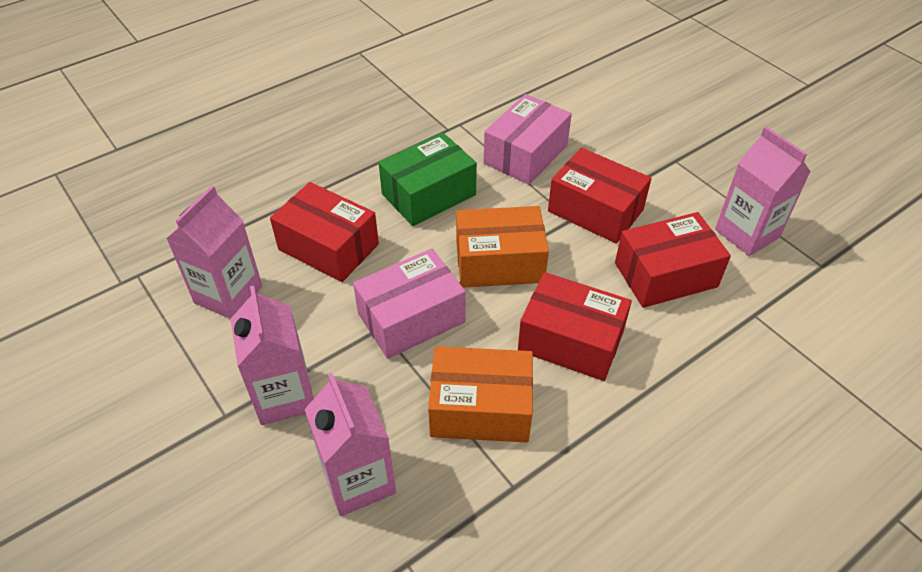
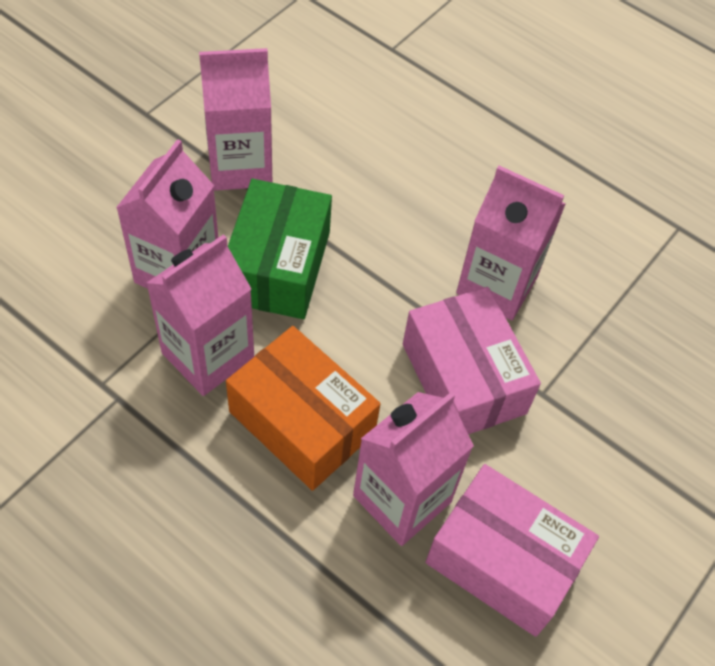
orange box: [428,346,533,442] [456,206,549,288] = 2 -> [226,326,381,491] = 1
pink carton: [166,185,262,319] [230,286,314,425] [305,373,396,516] [715,127,811,256] = 4 -> [116,139,218,289] [146,234,254,396] [199,48,272,191] [353,392,474,546] [456,165,565,321] = 5
red box: [270,182,379,282] [518,272,632,381] [548,148,652,244] [615,212,731,308] = 4 -> none = 0

